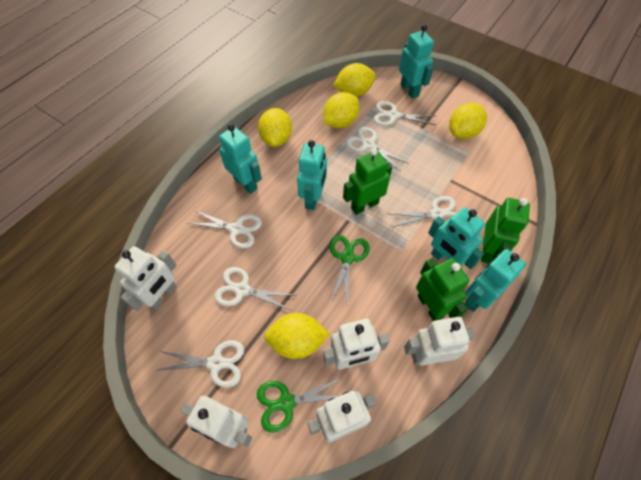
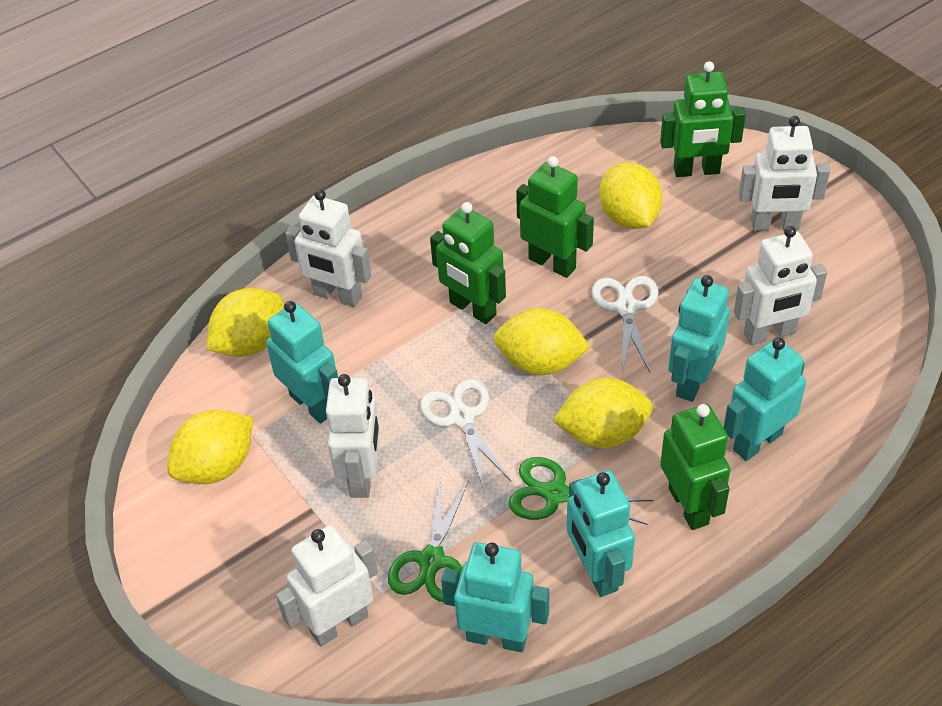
green robot: [343,148,392,215] [416,258,469,321] [481,198,530,263] = 3 -> [430,202,506,324] [516,156,594,278] [660,61,746,177] [660,404,731,530] = 4
white scissors: [158,340,244,388] [188,210,262,248] [214,267,294,311] [346,127,408,171] [373,101,436,126] [389,196,456,228] = 6 -> [420,379,511,490] [592,276,659,373] = 2

